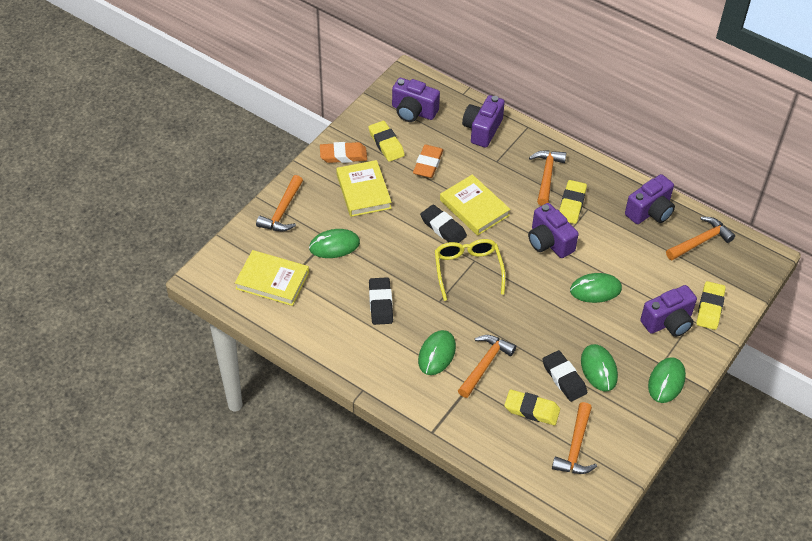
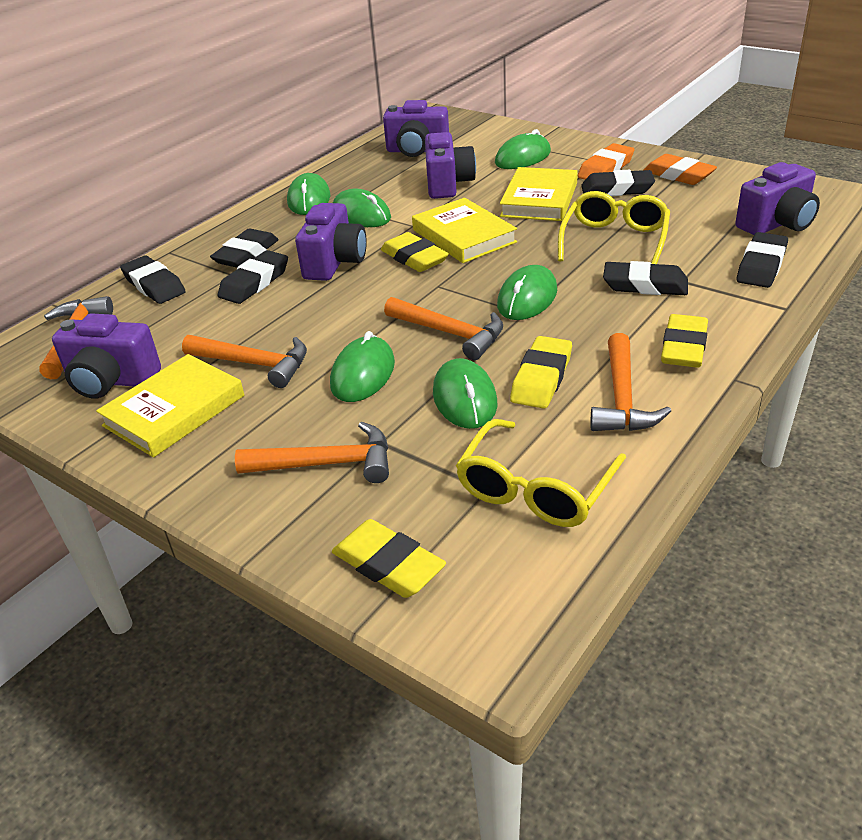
black eraser: [369,277,393,325] [420,204,467,243] [542,350,587,402] = 3 -> [120,255,186,304] [210,228,279,268] [218,250,288,304] [581,170,655,196] [603,261,688,295] [737,232,788,288] = 6
green mouse: [309,229,360,258] [418,330,456,375] [570,273,622,303] [581,344,618,391] [648,357,686,403] = 5 -> [287,173,330,215] [330,331,395,402] [333,189,391,227] [433,358,497,429] [495,129,551,169] [497,265,557,320] = 6
yellow glasses: [435,239,506,301] = 1 -> [456,419,626,527] [558,191,670,264] = 2

